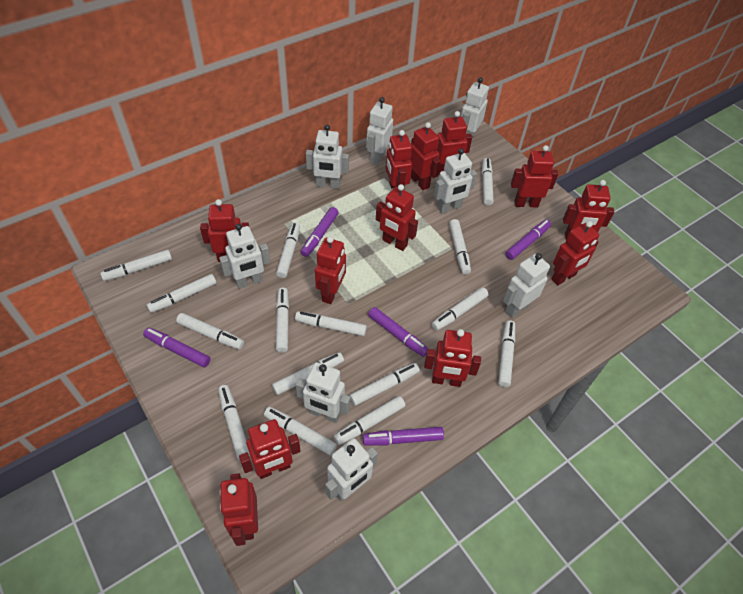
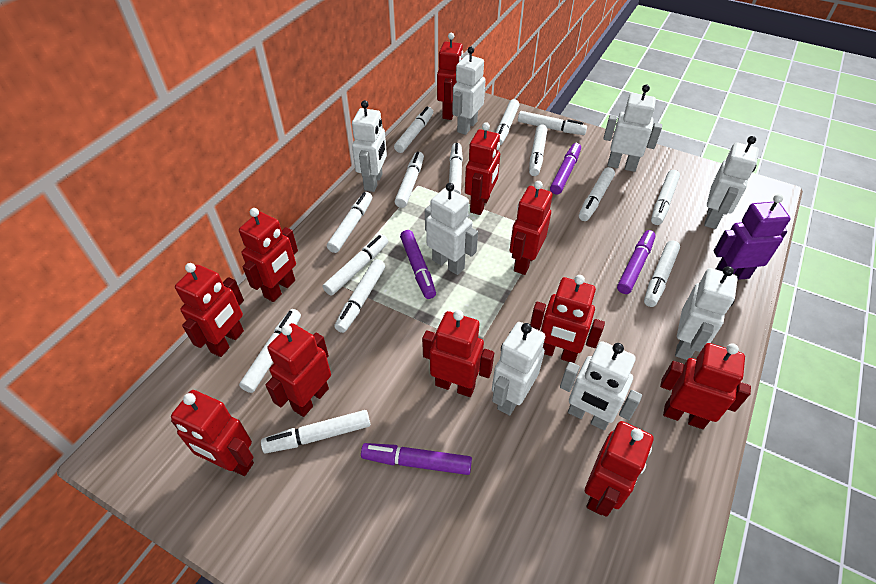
purple marker: [143,328,210,367] [301,207,339,257] [363,427,444,445] [368,307,429,357] [505,220,551,260] = 5 -> [361,443,472,475] [400,230,436,299] [550,143,581,195] [617,230,656,294] = 4
purple robot: none = 0 -> [714,194,791,280] = 1
red robot: [200,199,249,262] [220,473,258,546] [239,419,301,479] [315,236,346,304] [376,184,418,251] [386,130,412,190] [410,122,441,190] [424,329,481,387] [437,111,472,175] [511,145,558,207] [552,221,599,285] [563,180,614,239] = 12 -> [171,390,254,476] [175,263,244,357] [239,208,298,302] [265,323,331,417] [422,310,494,397] [437,33,463,120] [465,122,500,215] [510,181,553,275] [530,275,605,363] [585,421,653,517] [660,343,751,429] = 11
white marker: [100,249,172,281] [147,274,216,313] [176,313,244,349] [218,385,250,460] [264,407,337,456] [272,352,344,395] [276,222,300,278] [276,288,289,353] [295,311,367,336] [334,396,406,445] [349,363,420,406] [432,287,488,331] [449,219,471,274] [482,158,494,206] [498,320,515,387] = 15 -> [239,309,301,393] [261,410,370,453] [323,235,388,296] [327,192,372,253] [334,259,385,333] [394,107,433,153] [395,152,424,208] [449,143,463,194] [496,99,519,145] [518,111,587,135] [529,124,547,176] [579,167,615,221] [644,240,680,307] [651,170,680,225] = 14

